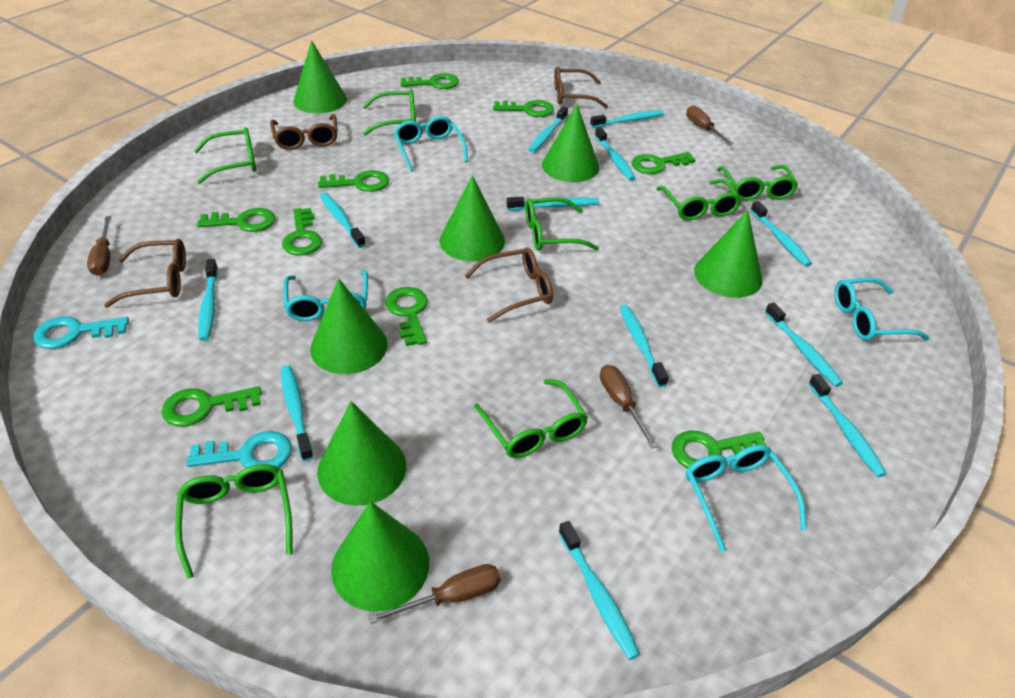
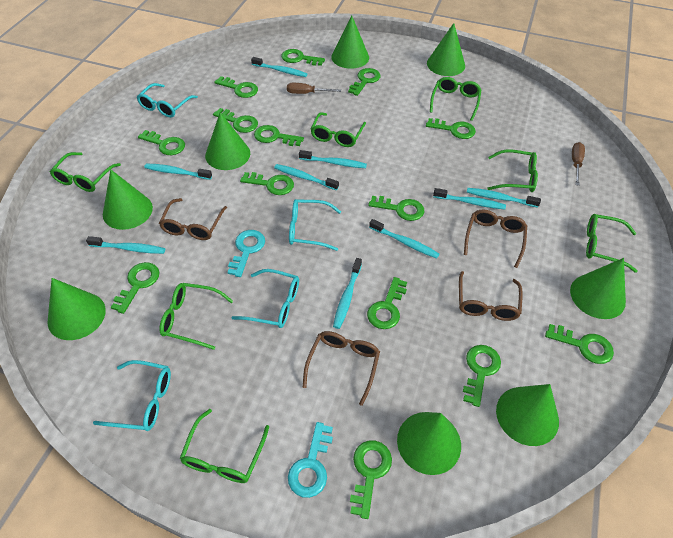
brown screwdriver: [87,216,111,276] [368,564,500,624] [600,365,658,448] [686,105,733,145] = 4 -> [287,83,341,94] [572,142,585,186] = 2
green cone: [293,40,347,113] [310,278,388,374] [317,401,406,506] [331,501,429,612] [439,175,505,262] [542,104,599,182] [694,210,763,298] = 7 -> [47,278,106,340] [103,169,153,230] [205,112,250,170] [331,16,369,69] [397,412,461,475] [427,23,465,76] [496,384,559,446] [570,258,626,319] = 8
green key: [162,386,262,427] [197,208,276,232] [282,208,322,256] [318,170,389,192] [385,287,428,346] [400,73,459,89] [493,100,554,117] [632,152,695,174] [672,430,767,468] = 9 -> [111,262,160,314] [138,130,185,155] [213,108,258,133] [214,76,258,98] [240,172,294,195] [254,125,304,146] [281,49,325,66] [348,68,381,96] [350,440,392,519] [367,277,407,329] [368,196,424,221] [426,118,476,139] [463,345,501,407] [545,324,614,364] = 14
turquoise toothbrush: [198,259,218,341] [281,366,313,461] [320,193,366,248] [507,197,599,210] [528,106,568,153] [558,521,640,660] [590,110,664,128] [595,127,635,181] [620,305,669,387] [750,201,812,267] [765,302,843,387] [808,374,887,477] = 12 -> [86,236,165,254] [144,163,212,180] [251,57,308,77] [274,164,339,190] [299,150,367,168] [333,258,362,329] [369,219,439,259] [433,188,506,210] [467,188,541,207] = 9

